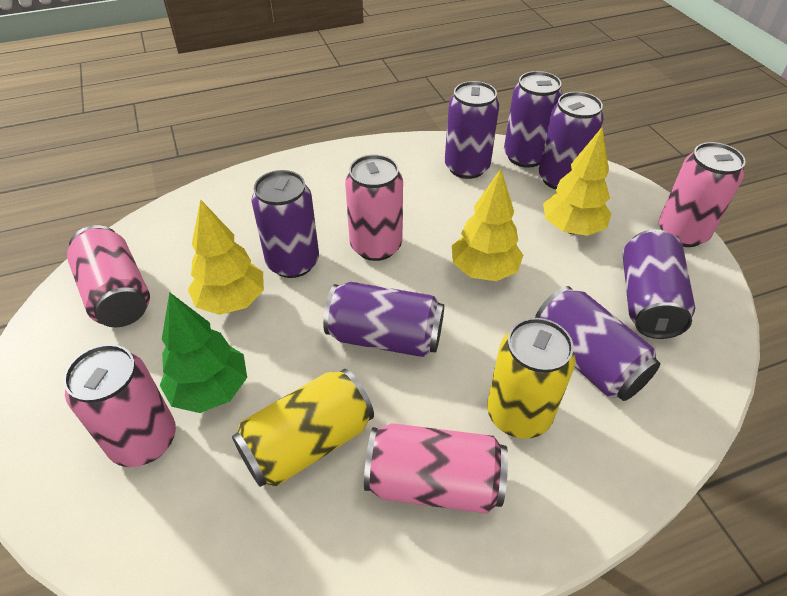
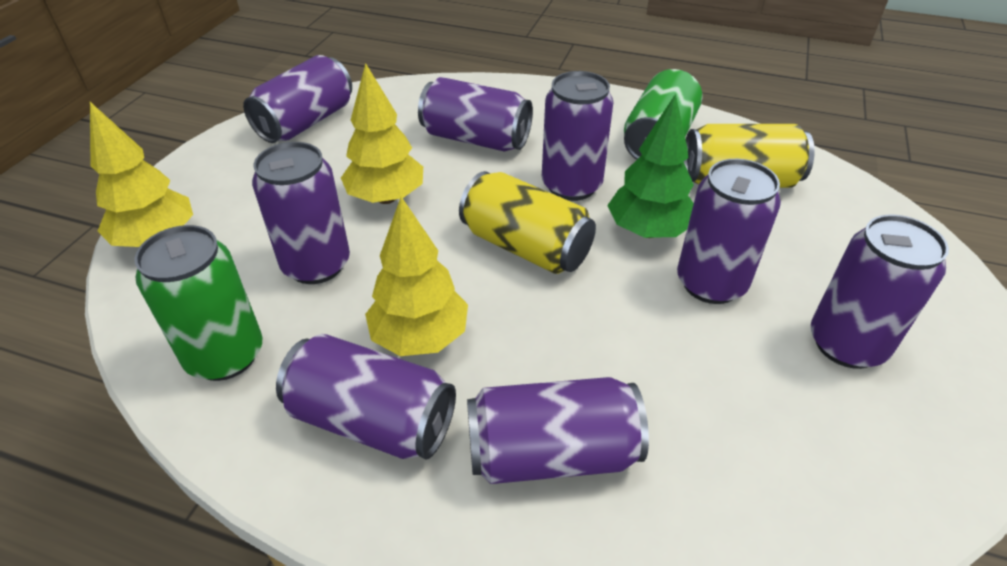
green can: none = 0 -> [134,225,263,381] [624,69,702,160] = 2
pink can: [63,344,176,467] [67,225,150,327] [345,155,403,261] [364,423,508,514] [659,142,746,247] = 5 -> none = 0
purple can: [251,170,319,278] [323,282,444,357] [445,81,499,179] [504,71,563,168] [535,286,660,401] [539,92,604,190] [623,229,695,339] = 7 -> [243,55,352,143] [252,142,350,284] [276,334,456,460] [418,77,533,152] [467,377,649,484] [542,71,614,201] [677,159,781,304] [811,214,949,369] = 8

